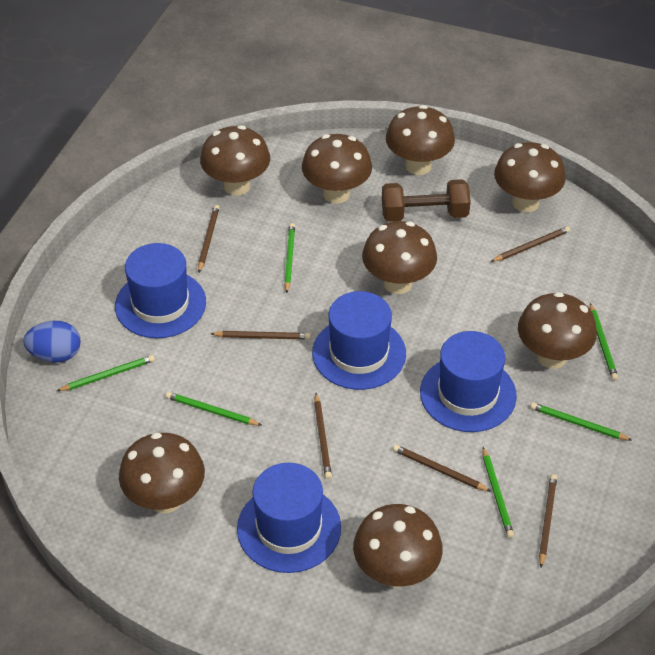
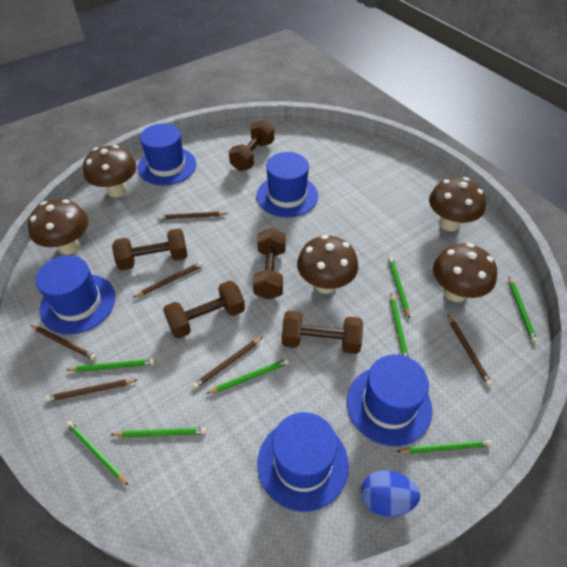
blue hat: [115,243,206,338] [237,463,341,573] [312,291,406,390] [420,331,517,432] = 4 -> [36,255,115,335] [138,123,196,185] [257,152,318,218] [257,412,349,512] [347,354,432,446] = 5
brown dumbbell: [382,179,471,222] = 1 -> [112,229,187,270] [163,281,245,339] [229,120,274,171] [253,228,286,299] [282,311,363,354] = 5
brown mushroom: [119,433,205,514] [200,125,270,196] [302,134,372,204] [353,504,443,587] [362,221,437,294] [386,105,455,175] [494,142,566,212] [518,292,597,369] = 8 -> [28,199,89,255] [83,145,137,197] [297,235,358,294] [429,177,486,231] [433,243,497,302] = 5
green pencil: [57,355,155,391] [166,392,261,426] [284,223,295,293] [483,447,514,538] [530,402,632,441] [590,303,618,380] = 6 -> [66,421,128,485] [67,359,155,372] [111,427,206,438] [206,359,289,394] [388,257,410,319] [390,293,409,357] [396,440,492,454] [509,277,537,343] = 8

